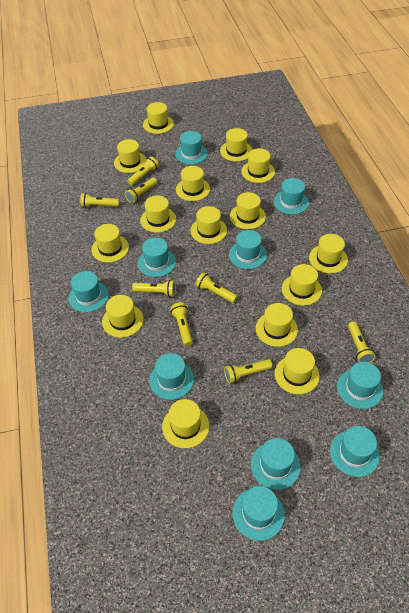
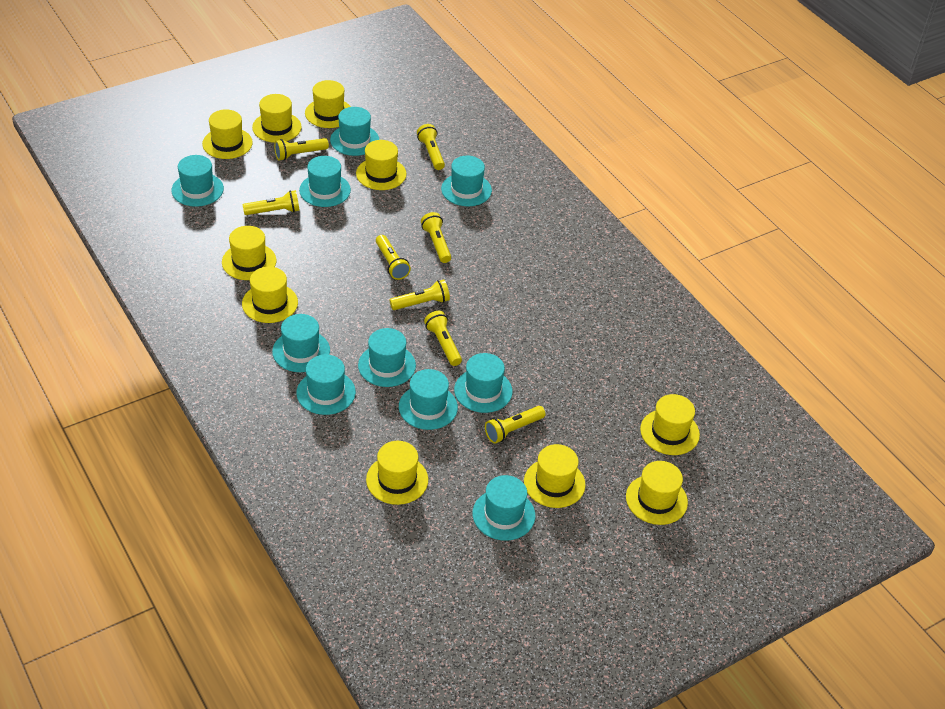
yellow hat: [91,224,129,263] [102,295,144,338] [114,139,146,173] [140,195,176,233] [143,102,174,134] [162,399,209,448] [176,166,210,201] [190,206,227,244] [220,128,252,162] [230,192,266,229] [241,148,275,183] [256,303,298,347] [275,348,320,394] [282,264,322,306] [309,234,348,274] = 15 -> [202,109,253,159] [222,226,276,280] [242,267,298,323] [252,94,302,143] [305,80,351,128] [356,140,406,190] [366,441,428,505] [524,444,585,508] [626,461,688,525] [640,394,700,455] = 10

